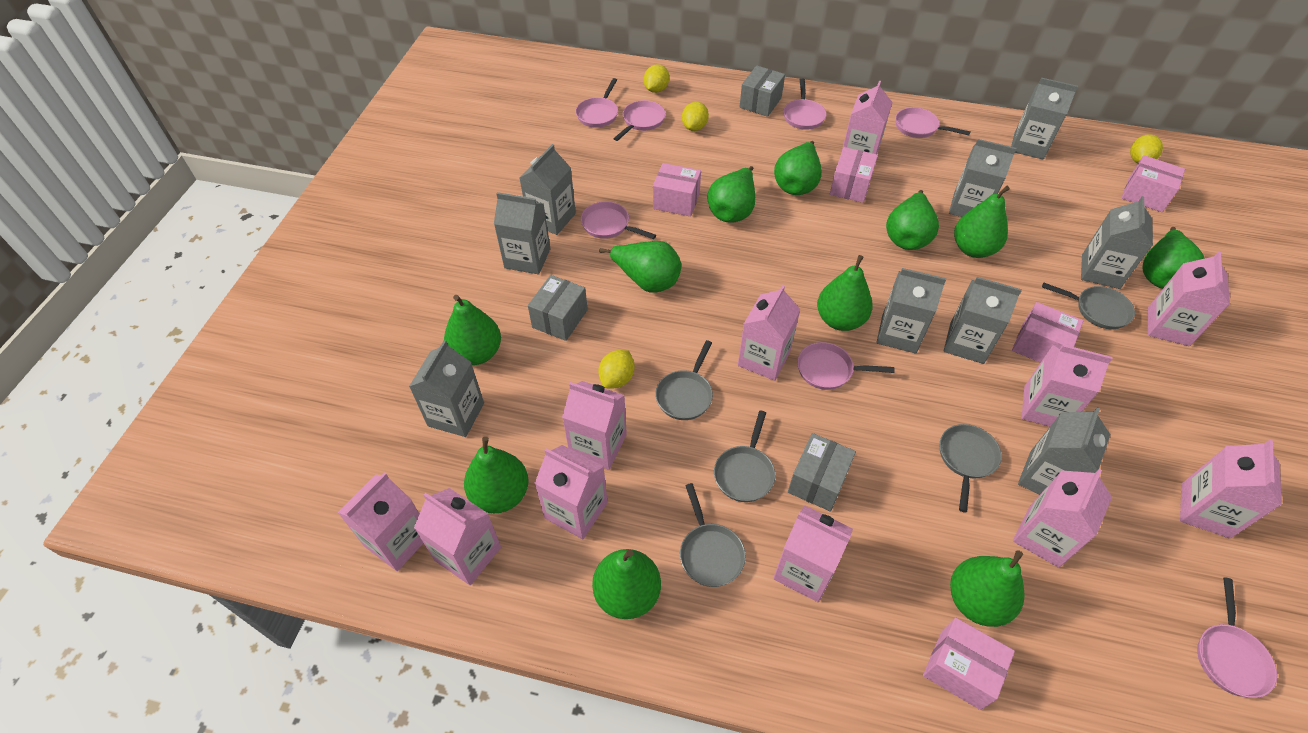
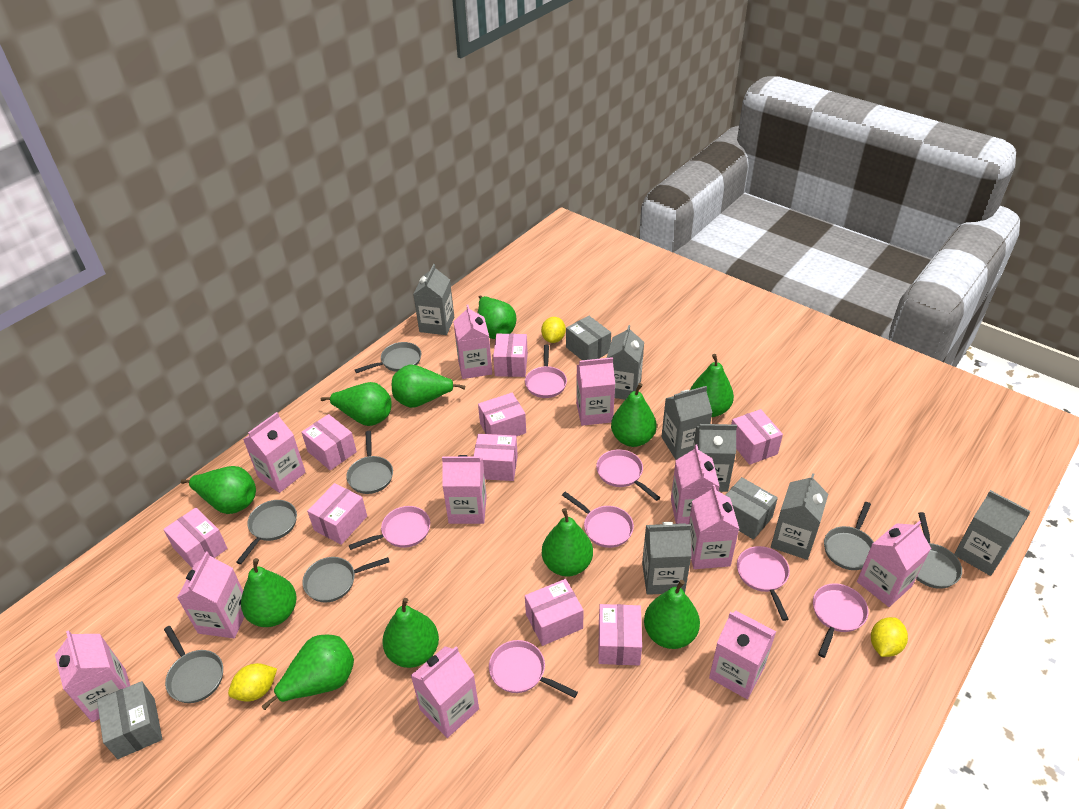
grey carton: [409,340,484,437] [494,192,550,274] [520,144,576,235] [876,268,947,354] [944,277,1022,364] [949,139,1016,217] [1011,78,1078,160] [1018,407,1110,495] [1081,196,1153,289] = 9 -> [413,264,454,335] [607,325,644,400] [642,522,692,595] [661,386,712,460] [693,424,737,492] [771,473,828,560] [954,490,1030,576] = 7
grey pan: [655,340,713,420] [680,483,746,587] [714,411,775,502] [940,424,1002,513] [1042,283,1135,329] = 5 -> [164,626,223,703] [236,500,297,564] [302,557,390,602] [346,431,393,494] [355,342,421,373] [824,502,874,570] [916,512,962,589] = 7
pink box: [653,163,701,217] [830,147,878,203] [923,618,1015,710] [1012,302,1083,363] [1122,155,1185,212] = 5 -> [163,507,228,568] [301,414,357,470] [307,483,367,545] [473,434,518,481] [478,393,526,437] [493,334,528,377] [525,579,584,646] [598,604,642,665] [731,409,783,465] = 9
yellow lemon: [598,350,635,389] [644,64,670,93] [682,102,709,131] [1130,134,1163,163] = 4 -> [228,663,277,702] [541,317,566,343] [871,617,908,657] = 3

